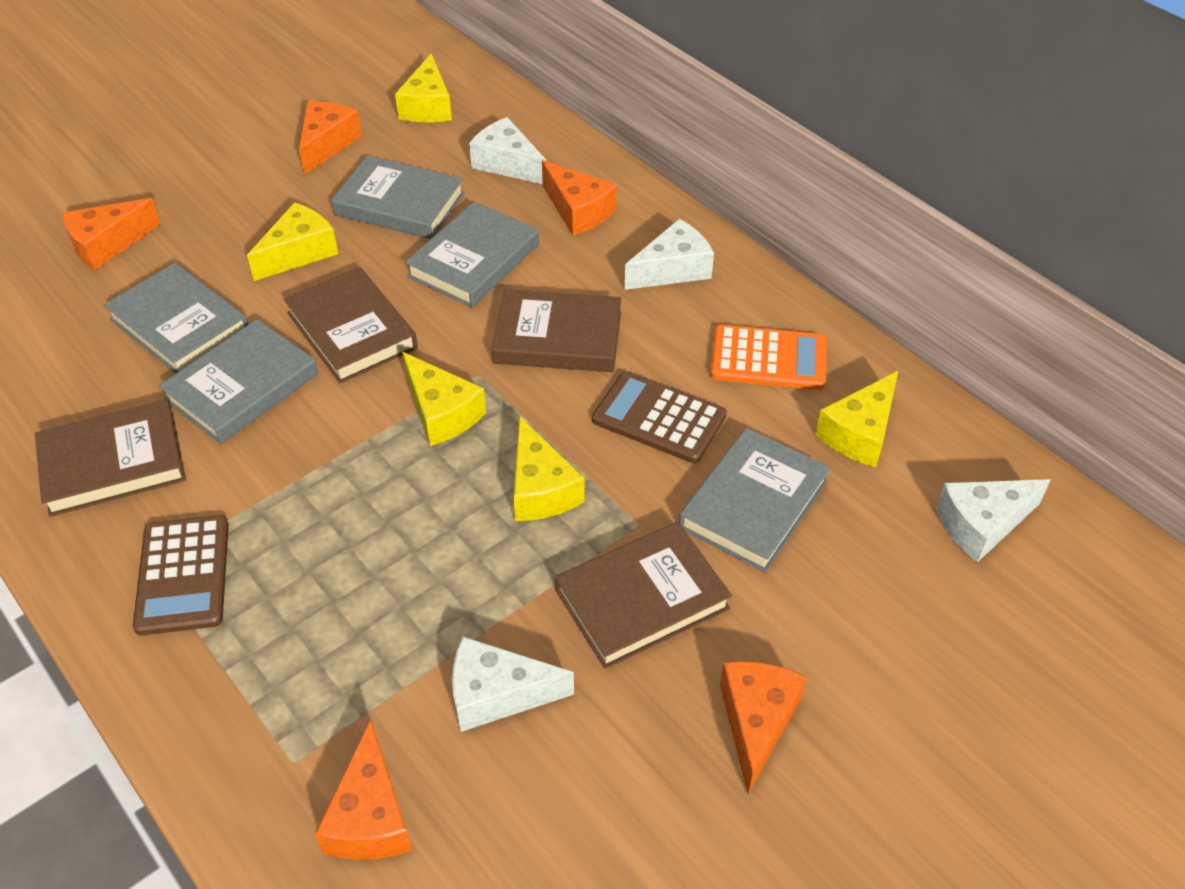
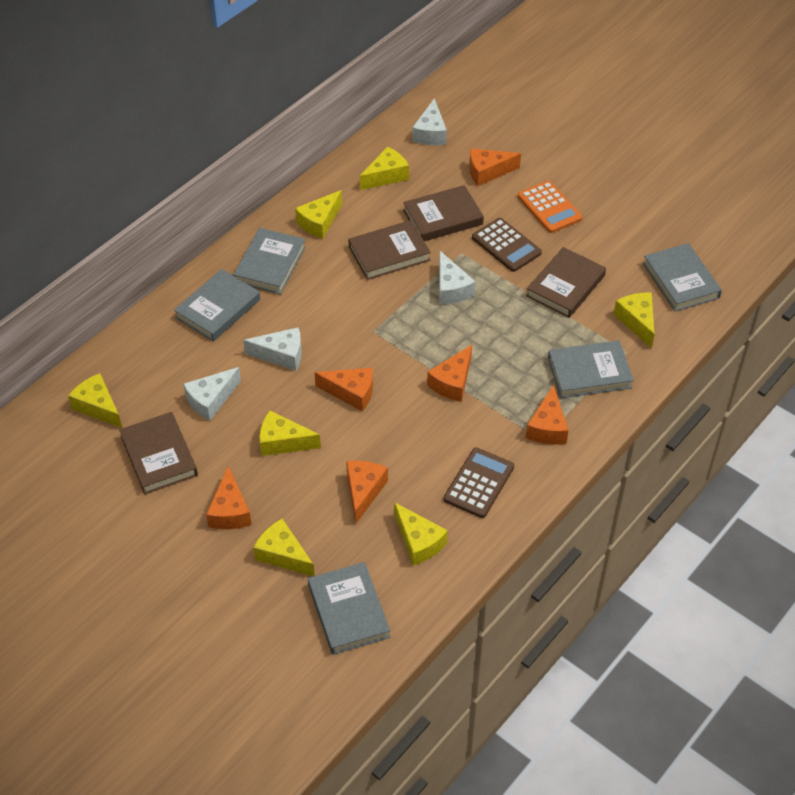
orange cheese: [62,198,161,271] [299,101,362,175] [315,720,412,860] [542,160,617,235] [720,661,807,794] = 5 -> [206,466,252,530] [315,368,373,412] [346,461,388,524] [427,345,472,402] [469,148,521,186] [526,384,569,445] = 6
yellow cheese: [247,202,338,281] [395,54,452,122] [402,352,486,446] [513,417,585,521] [815,371,898,467] = 5 -> [68,373,122,428] [253,519,315,576] [260,410,321,456] [295,190,342,239] [360,146,409,190] [394,502,448,566] [613,293,655,348] = 7

